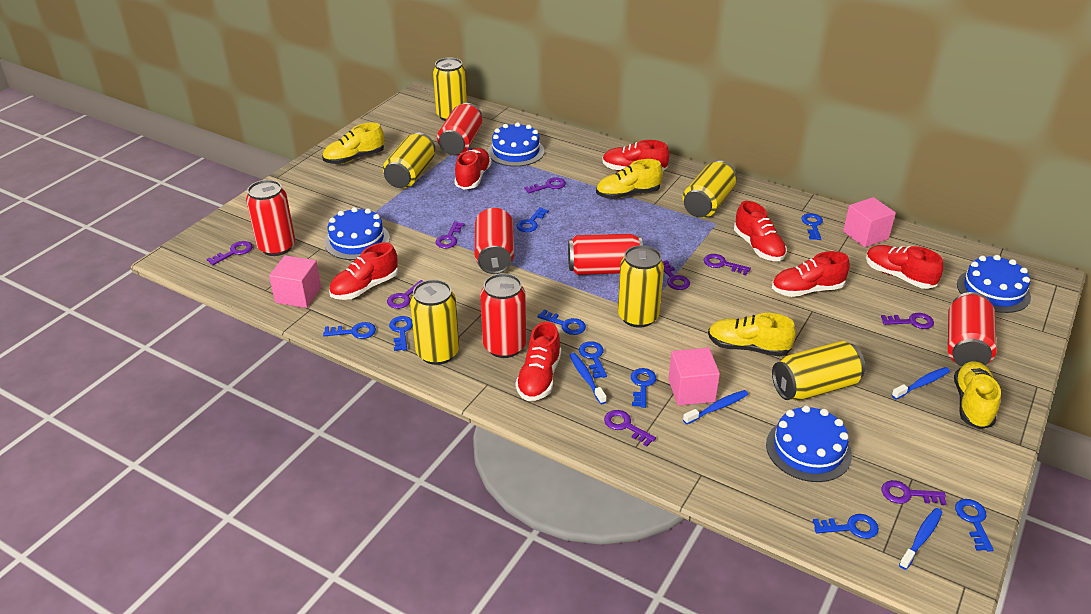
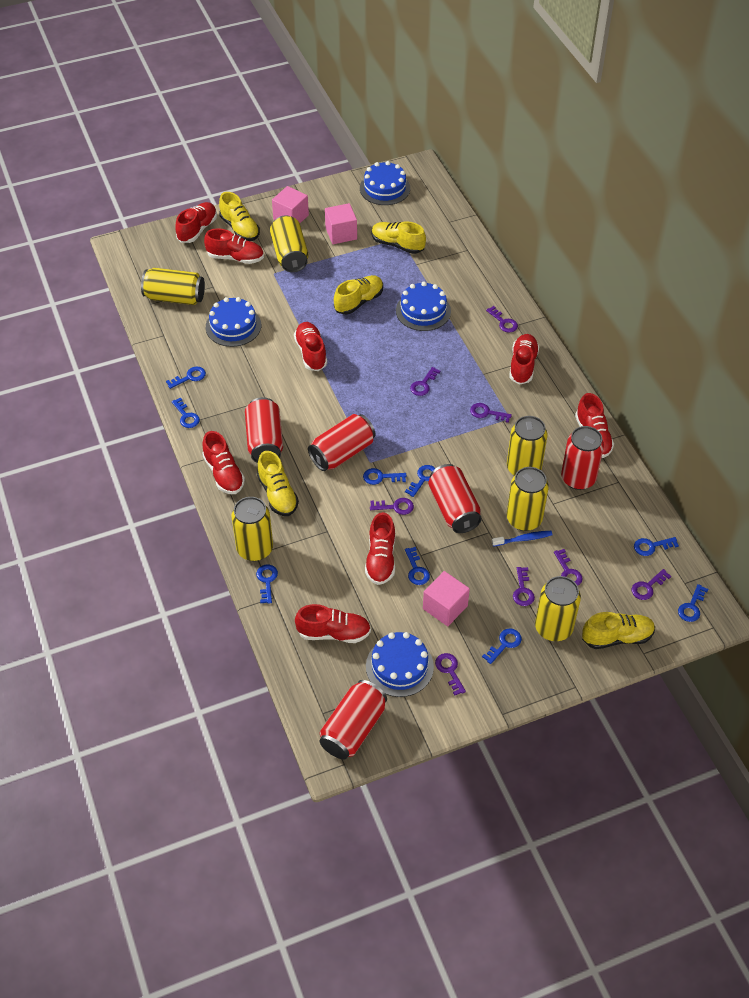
blue toothbrush: [569,353,607,404] [683,390,748,424] [892,367,950,399] [899,508,943,570] = 4 -> [492,531,552,547] = 1
purple key: [207,241,253,265] [387,280,423,309] [436,221,465,248] [524,177,566,194] [604,410,656,446] [663,260,690,290] [704,254,751,275] [881,313,934,329] [881,480,947,505] = 9 -> [370,498,414,515] [410,367,441,396] [435,653,466,695] [470,403,512,423] [486,306,518,333] [513,567,535,606] [554,549,582,586] [632,569,671,600] = 8
red can: [246,180,295,256] [437,103,482,155] [475,208,514,274] [480,273,526,358] [568,233,643,275] [948,292,997,367] = 6 -> [245,397,283,463] [308,414,375,471] [319,680,387,760] [428,464,482,533] [561,426,604,490] = 5
red shoe: [329,242,398,300] [454,148,492,189] [515,322,561,401] [602,140,669,171] [734,201,787,261] [772,251,850,297] [866,245,944,289] = 7 -> [176,202,217,243] [202,431,245,494] [204,228,264,264] [294,322,327,371] [295,604,371,643] [365,512,395,585] [509,334,539,384] [575,393,614,458] = 8
yellow shoe: [322,122,384,164] [596,159,663,199] [708,313,796,356] [954,361,1001,429] = 4 -> [219,192,260,241] [257,451,299,516] [334,275,383,315] [372,221,426,254] [582,612,655,649] = 5

